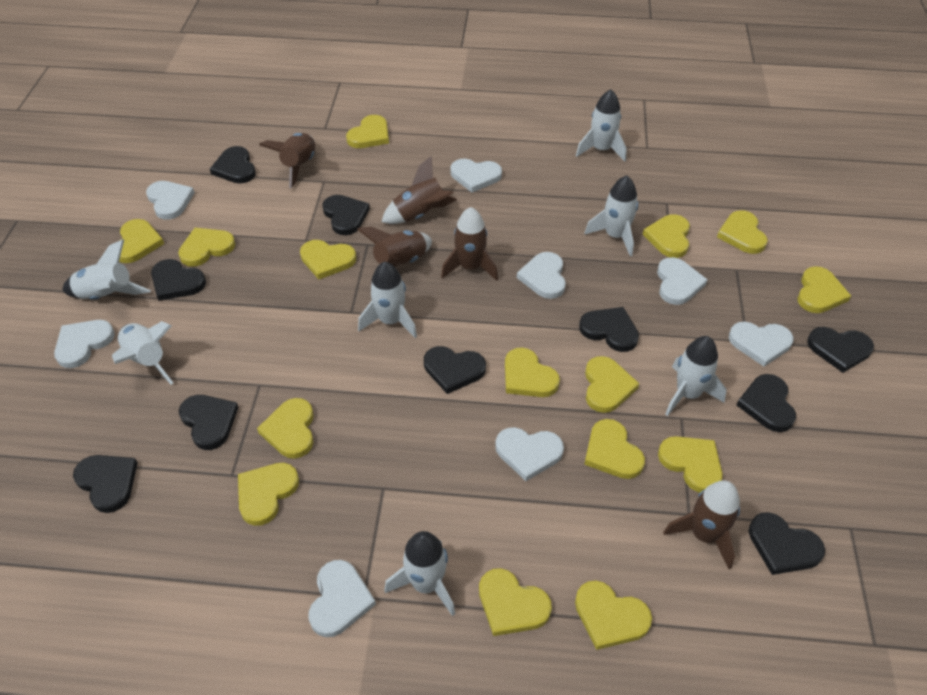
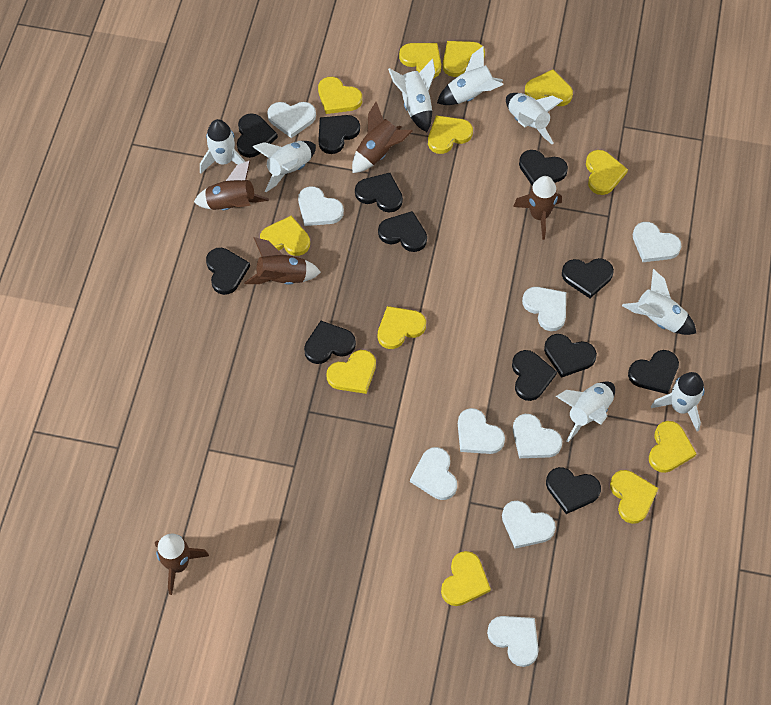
black heart: [73,455,138,513] [151,259,206,301] [179,395,239,450] [210,146,256,184] [322,195,370,235] [424,346,486,394] [579,307,639,352] [737,374,796,432] [749,512,825,575] [807,327,874,373] = 10 -> [206,248,250,295] [237,113,278,158] [304,321,356,364] [318,115,360,154] [355,173,403,213] [378,211,427,252] [512,350,557,401] [519,150,568,186] [544,334,597,378] [546,467,601,514] [562,258,614,298] [628,350,679,394] = 12
white heart: [54,320,115,368] [146,181,195,220] [309,560,376,637] [451,159,502,192] [495,427,564,481] [517,252,566,299] [657,257,708,305] [729,322,794,367] = 8 -> [267,102,316,138] [298,186,344,226] [410,447,457,500] [458,408,505,454] [487,616,539,667] [502,501,556,549] [513,414,562,458] [522,287,566,331] [633,222,681,262] = 9
white rocket: [62,239,151,300] [112,321,173,385] [358,262,417,338] [385,531,455,616] [576,89,627,161] [585,176,638,256] [665,336,726,416] = 7 -> [200,119,246,174] [252,141,316,192] [388,58,435,132] [437,46,503,105] [506,93,563,144] [556,382,615,442] [622,269,696,335] [651,372,705,432] = 8
yellow heart: [119,219,164,263] [178,228,235,267] [238,463,299,526] [257,398,314,459] [300,240,356,279] [346,115,389,148] [479,568,552,636] [505,348,560,397] [575,581,652,650] [584,419,645,479] [585,356,639,413] [642,214,690,258] [658,436,722,493] [717,210,768,254] [797,266,851,313] = 15 -> [260,216,310,256] [318,77,362,114] [327,350,376,394] [378,306,426,349] [399,43,441,78] [428,115,473,154] [441,551,491,606] [443,41,485,77] [525,69,573,106] [586,150,628,195] [610,470,659,524] [649,421,697,473] = 12

